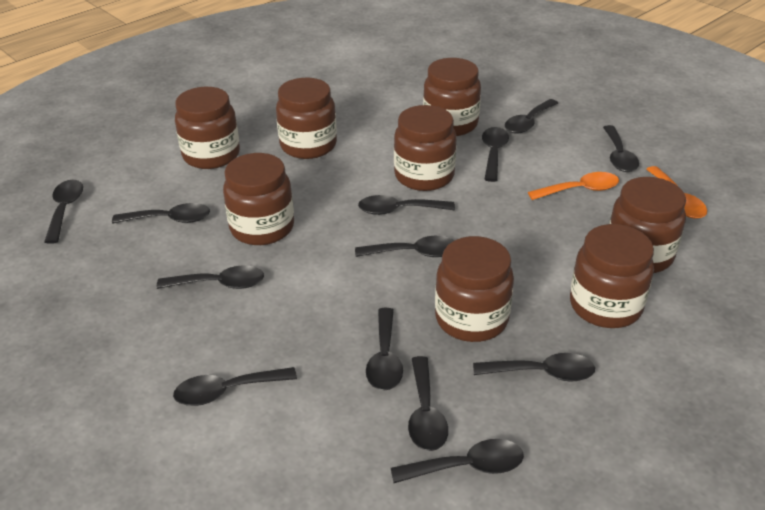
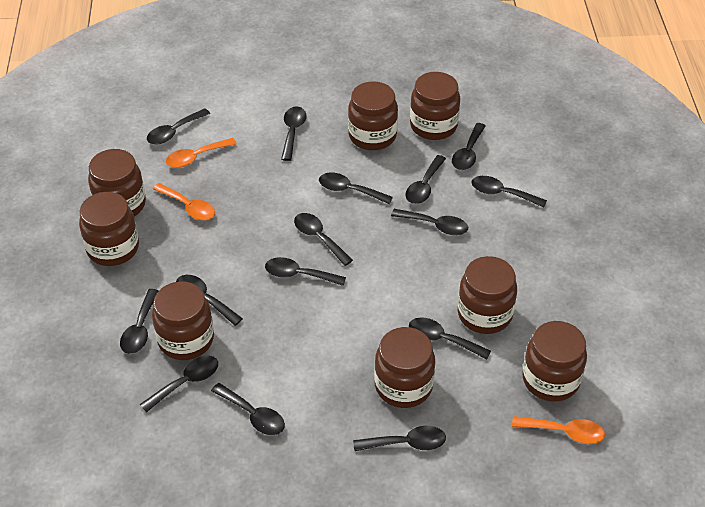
black spoon: [44,180,83,244] [112,203,210,223] [157,265,264,289] [173,367,297,406] [355,236,454,257] [358,195,455,215] [366,308,403,390] [391,439,524,483] [408,356,448,451] [473,353,595,382] [482,127,509,182] [505,99,558,133] [603,125,639,172] = 13 -> [120,289,159,354] [140,356,218,413] [147,108,210,144] [176,275,243,326] [211,383,285,435] [265,257,346,286] [281,106,306,161] [294,213,353,266] [319,173,393,204] [353,426,446,451] [391,209,468,235] [405,155,446,204] [409,318,491,359] [452,123,486,170] [471,176,547,207] = 15
orange spoon: [528,172,619,200] [646,166,707,219] = 2 -> [153,183,215,220] [165,138,237,168] [512,416,605,444] = 3

